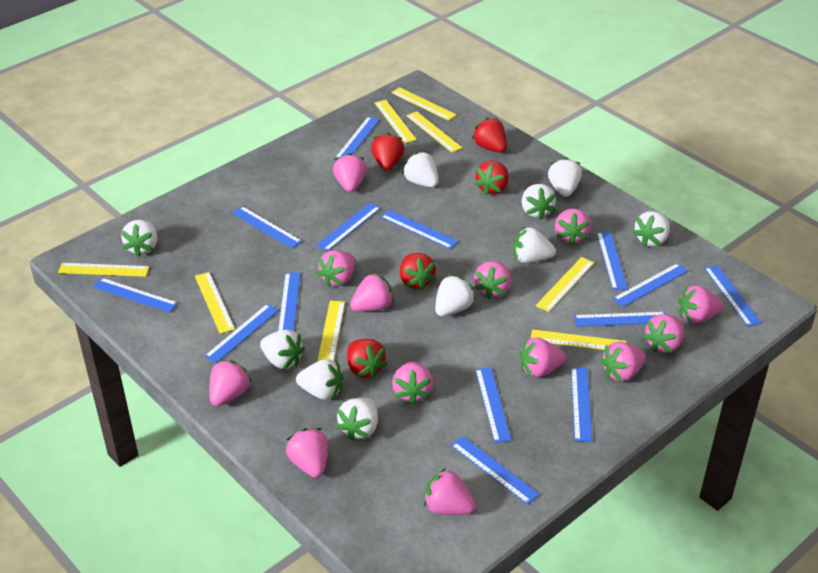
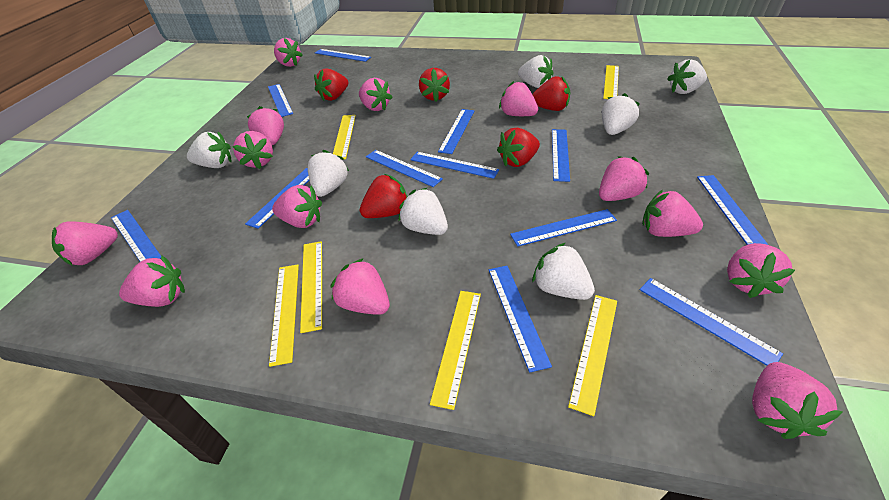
blue ruler: [93,278,178,313] [204,304,279,363] [232,206,302,248] [278,272,301,331] [316,203,381,252] [335,116,380,158] [381,210,459,249] [451,436,540,505] [475,367,511,443] [571,367,592,442] [574,312,666,327] [597,231,628,290] [613,263,688,307] [704,265,762,327] = 14 -> [111,210,161,262] [245,168,309,229] [268,84,293,117] [315,49,371,62] [366,150,443,187] [410,152,499,179] [438,109,475,154] [489,266,552,373] [510,209,617,247] [552,129,570,182] [639,278,783,366] [697,175,768,245] = 12
white strawberry: [121,220,158,257] [260,329,305,369] [296,359,343,400] [336,398,378,441] [402,152,439,188] [435,275,476,316] [513,227,556,263] [522,184,556,220] [548,157,582,197] [633,211,670,247] = 10 -> [187,132,231,168] [308,150,349,197] [398,188,448,235] [518,55,553,88] [532,243,595,300] [602,93,640,135] [667,59,707,94] = 7
yellow ruler: [58,263,149,277] [195,272,235,334] [317,301,345,361] [374,100,417,143] [391,87,457,121] [406,111,462,153] [531,329,626,350] [536,257,594,312] = 8 -> [269,264,299,367] [300,241,322,333] [333,115,356,159] [430,291,481,410] [568,295,617,416] [603,65,619,99] = 6

